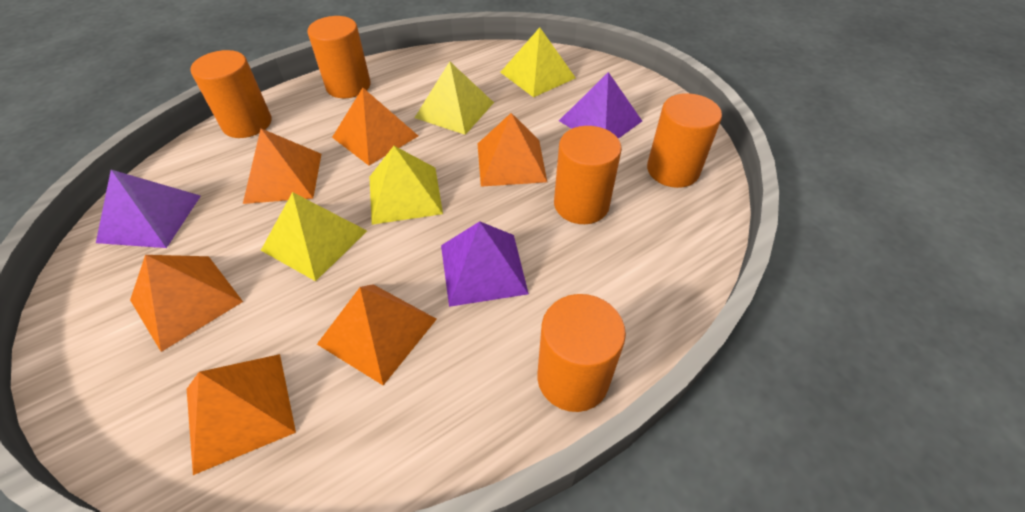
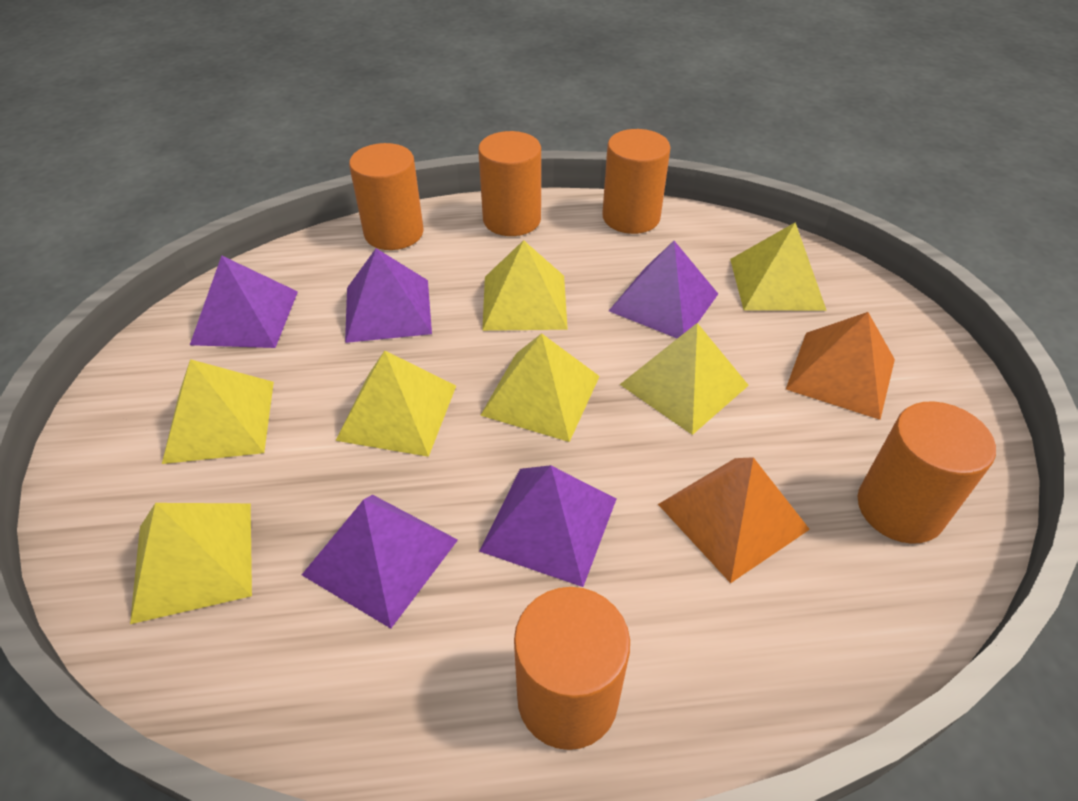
orange pyramid: [130,255,243,352] [187,354,296,475] [243,129,321,204] [317,284,437,385] [332,88,418,165] [478,113,547,187] = 6 -> [658,457,810,583] [786,312,895,420] = 2
purple pyramid: [96,170,201,248] [441,221,529,307] [559,72,642,139] = 3 -> [190,255,298,348] [302,495,458,628] [345,248,432,343] [479,465,616,587] [609,241,718,338] = 5
yellow pyramid: [261,192,367,281] [369,146,443,225] [415,62,494,135] [500,28,576,97] = 4 -> [130,503,252,624] [162,359,274,464] [335,351,456,457] [480,333,600,442] [482,240,568,331] [620,323,749,435] [730,222,827,311] = 7

